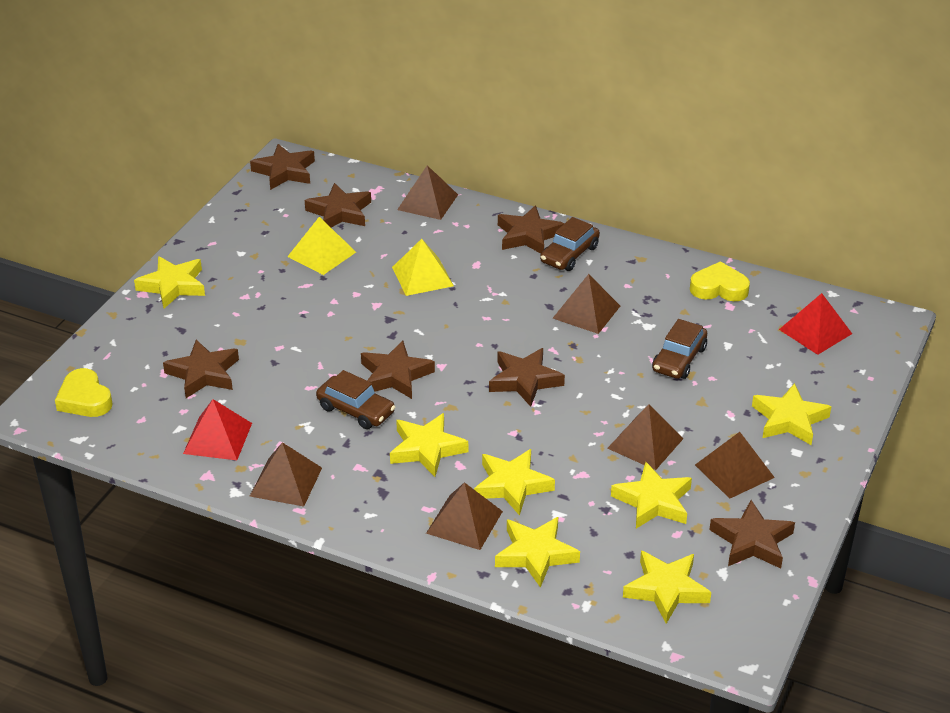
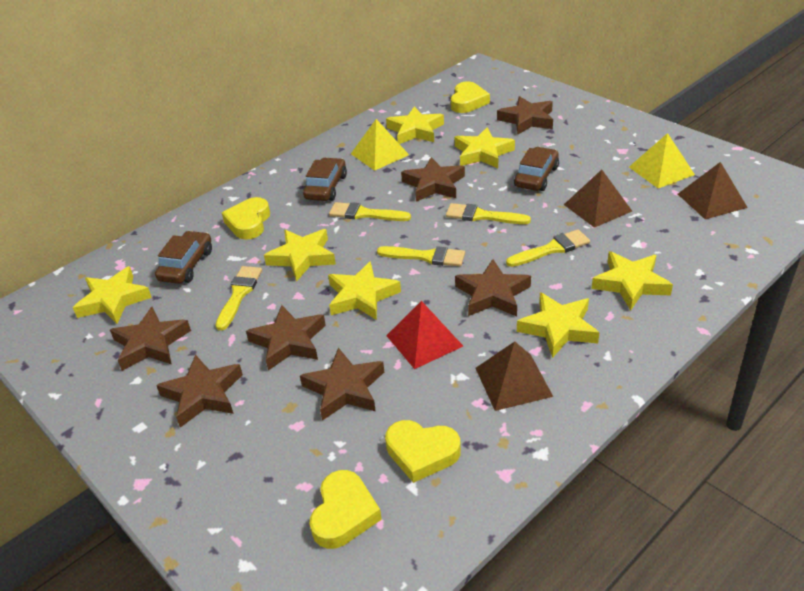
brown pyramid: [250,442,322,507] [397,165,458,220] [426,482,503,550] [553,274,620,334] [607,404,683,470] [695,432,775,498] = 6 -> [476,341,553,411] [564,170,632,228] [678,162,748,219] = 3
red pyramid: [183,399,252,460] [779,293,852,355] = 2 -> [386,301,463,369] = 1
yellow brush: none = 0 -> [215,266,262,331] [329,202,411,221] [377,246,465,266] [446,203,531,224] [506,229,590,267] = 5
yellow heart: [55,368,113,417] [690,261,750,301] = 2 -> [222,197,270,240] [310,470,382,549] [385,420,461,483] [451,81,490,113] = 4

